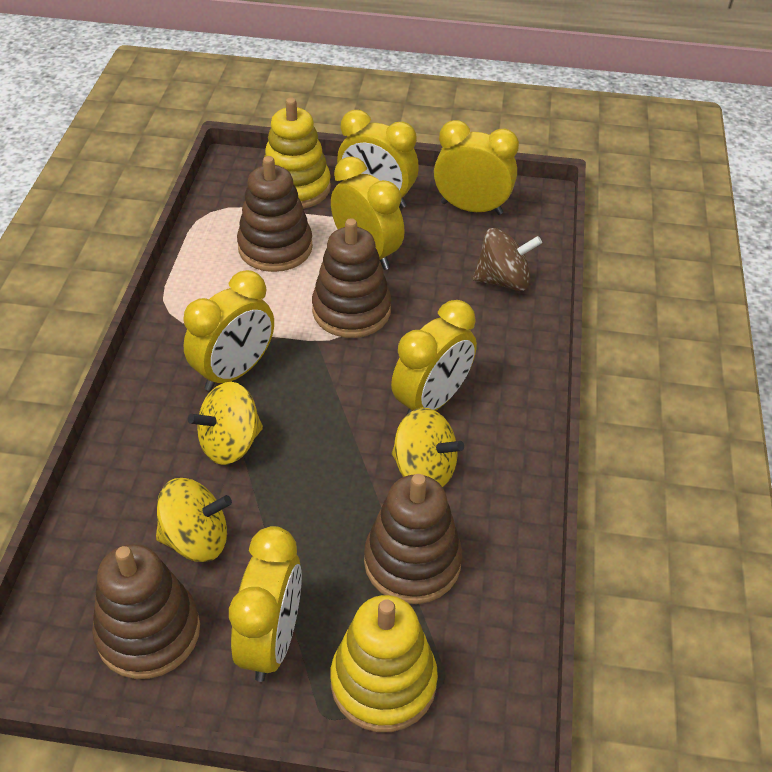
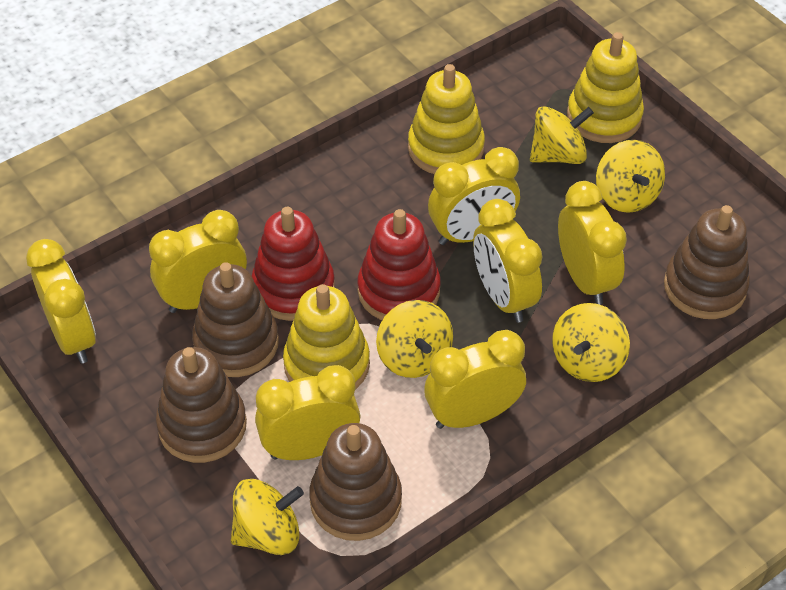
brown spinning top: [473,228,542,291] = 1 -> none = 0
red stacking toy: none = 0 -> [252,207,335,321] [358,209,441,320] = 2
yellow clock: [183,270,274,391] [229,526,302,682] [331,156,405,270] [337,110,419,208] [391,300,477,415] [434,120,519,215] = 6 -> [26,239,96,364] [149,210,247,313] [255,365,360,460] [424,330,526,429] [428,147,520,245] [473,199,542,322] [558,181,627,305] = 7
yellow spinning top: [156,478,232,562] [188,382,263,465] [392,408,464,487] = 3 -> [231,479,304,555] [376,300,453,378] [530,106,594,164] [552,303,630,382] [596,140,665,213] = 5
yellow stacking toy: [264,98,331,209] [330,595,438,732] = 2 -> [283,284,370,390] [408,64,485,174] [567,32,644,143] = 3

